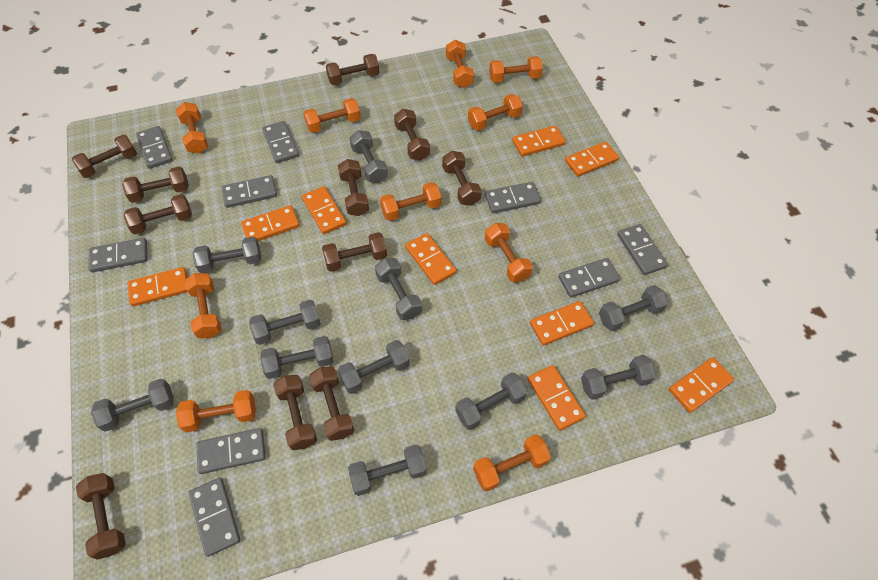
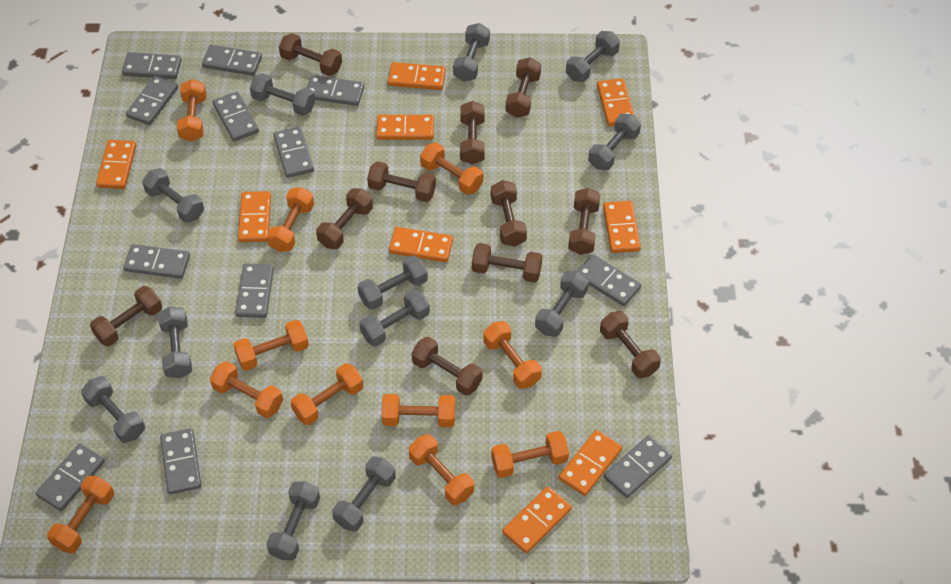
grey domino: [88,238,147,272] [136,126,173,169] [188,478,240,557] [196,428,266,474] [222,175,277,208] [262,121,299,163] [485,182,541,213] [558,258,620,298] [617,224,668,275] = 9 -> [36,444,105,511] [122,52,182,79] [123,244,190,279] [126,76,178,125] [160,428,201,494] [202,45,262,76] [212,92,259,141] [235,263,274,318] [273,127,314,178] [306,75,364,106] [577,254,641,306] [604,435,672,498] = 12
grey dumbbell: [91,379,174,432] [193,236,261,273] [249,300,321,345] [260,336,333,379] [338,340,410,394] [348,445,427,496] [350,130,388,183] [375,258,422,320] [455,372,527,430] [581,355,656,400] [599,285,668,331] = 11 -> [81,376,145,443] [142,168,204,223] [158,306,192,378] [250,73,315,116] [266,481,320,560] [332,456,396,532] [357,255,428,310] [359,289,430,347] [453,23,490,82] [535,271,589,337] [566,31,620,82] [588,114,641,170] = 12
orange dumbbell: [176,102,208,154] [176,390,256,432] [184,273,221,338] [303,98,361,133] [380,182,441,221] [446,40,474,88] [468,94,523,131] [473,435,551,491] [485,223,533,282] [489,56,543,83] = 10 -> [47,475,114,554] [177,79,207,142] [210,361,283,418] [233,320,309,370] [267,187,314,252] [290,363,363,425] [382,394,455,427] [409,434,474,505] [420,142,483,195] [483,321,542,389] [491,431,569,478] = 11

